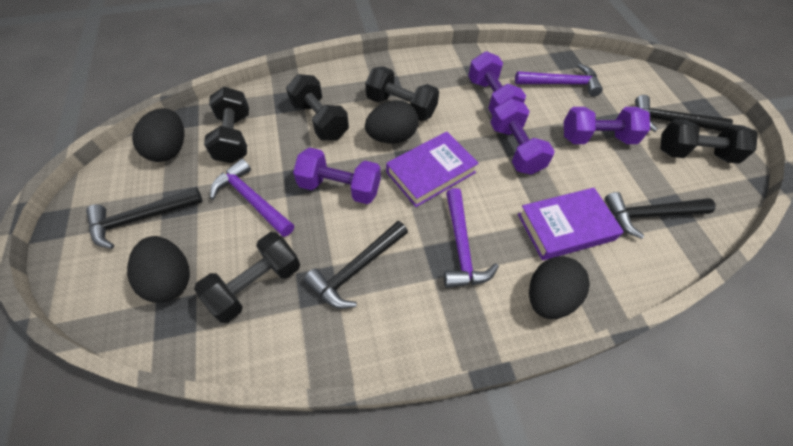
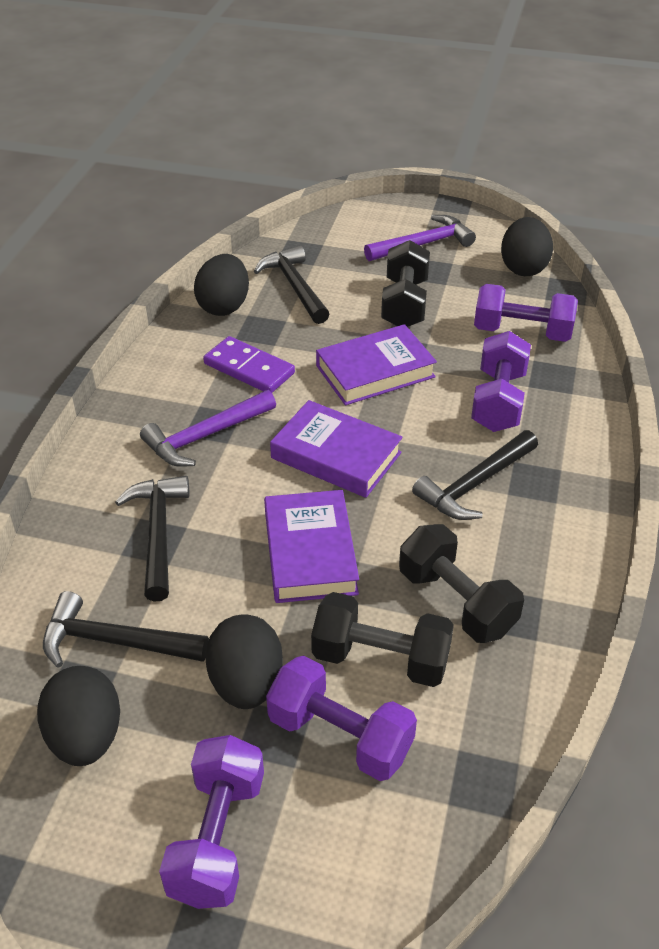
black dumbbell: [194,232,300,323] [204,87,249,164] [286,74,349,140] [365,66,439,121] [660,119,758,164] = 5 -> [311,592,454,687] [381,240,430,327] [399,524,524,643] = 3
purple book: [386,132,479,207] [518,188,624,260] = 2 -> [264,490,359,603] [270,400,403,498] [316,324,437,405] = 3
purple domino: none = 0 -> [203,336,295,393] = 1
purple hammer: [210,158,294,237] [444,188,499,288] [515,64,603,97] = 3 -> [140,390,276,467] [364,215,476,261] = 2

